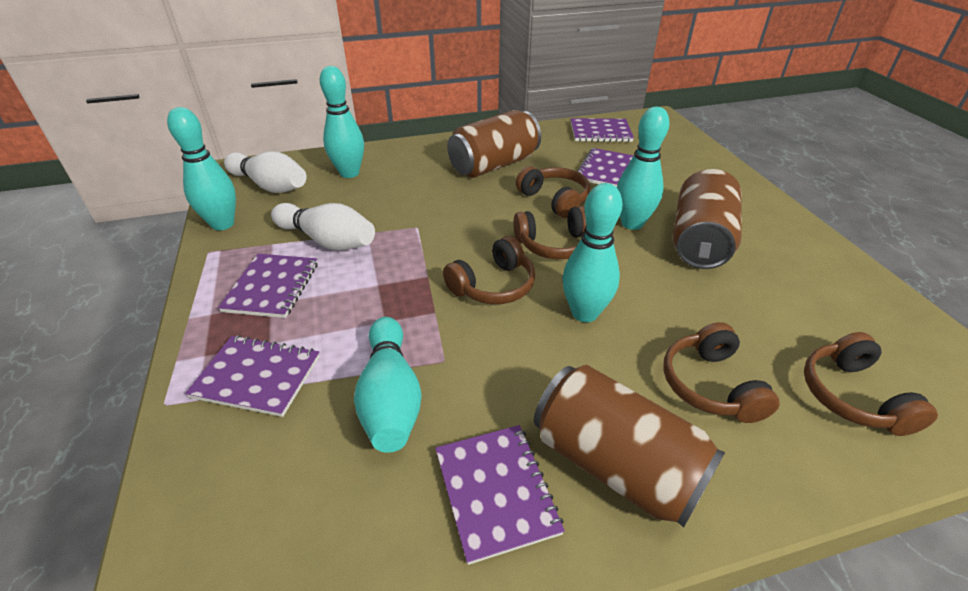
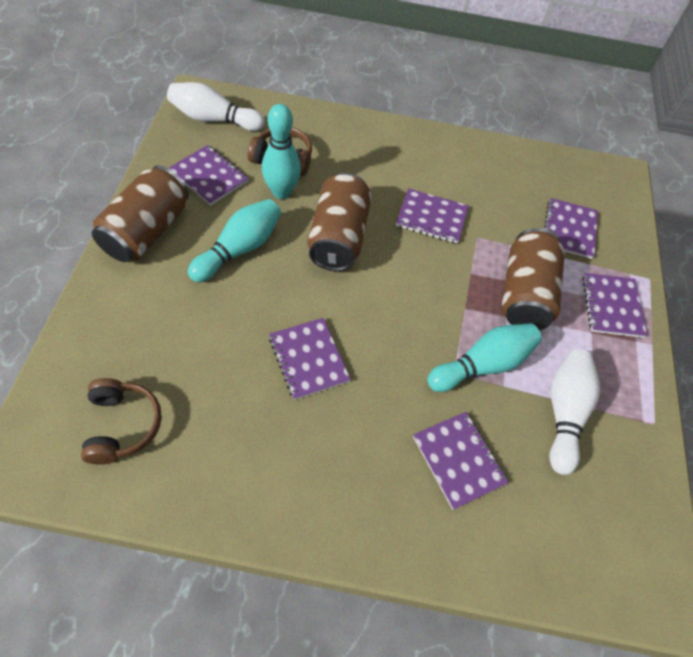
brown headphones: [443,236,535,304] [513,206,586,259] [516,166,590,218] [663,322,780,423] [804,332,938,436] = 5 -> [81,378,162,465] [248,127,312,176] = 2
purple notebook: [185,335,320,417] [218,254,318,318] [435,425,565,565] [571,118,634,142] [577,148,634,188] = 5 -> [169,145,249,206] [269,318,351,400] [396,188,469,244] [413,412,509,510] [544,198,598,259] [582,273,647,338] = 6
turquoise bowling pin: [167,107,236,231] [320,66,364,178] [354,317,422,453] [562,183,623,322] [617,107,669,230] = 5 -> [188,199,281,282] [262,104,301,199] [427,323,542,392] = 3

